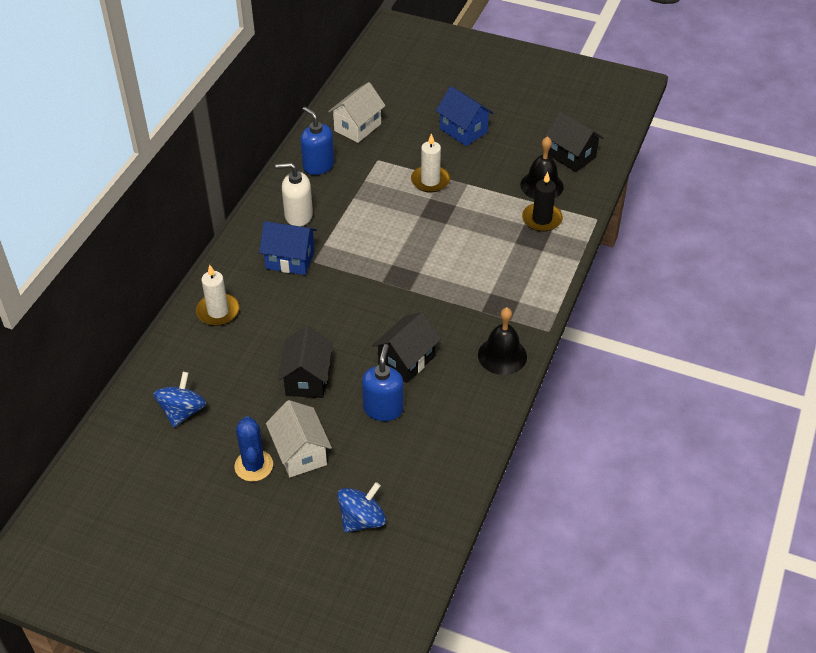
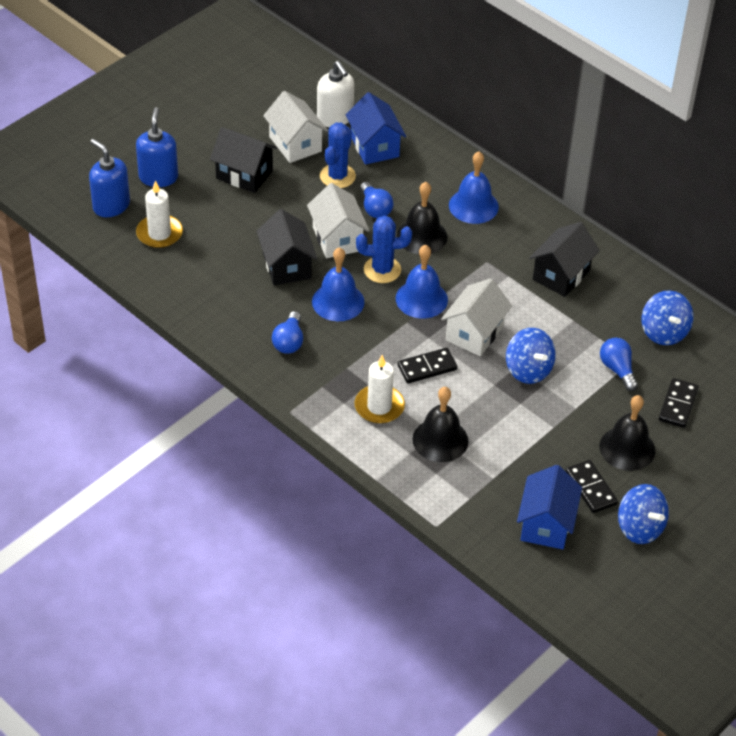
black bell: [478,307,527,375] [520,136,564,199] = 2 -> [397,182,448,254] [413,387,469,462] [600,395,655,471] = 3
black candle: [522,172,563,232] = 1 -> none = 0
black domino: none = 0 -> [397,348,458,384] [566,460,618,513] [659,378,699,428] = 3
blue bell: none = 0 -> [312,247,365,321] [396,245,448,319] [449,152,499,224] = 3
blue cactus: [235,416,273,482] = 1 -> [320,123,356,188] [356,216,412,283] = 2
blue light bulb: none = 0 -> [272,311,303,354] [360,182,393,218] [600,338,638,391] = 3
blue spinning top: [153,372,206,427] [337,482,386,533] = 2 -> [506,328,556,384] [618,484,669,544] [642,291,693,345] = 3
white house: [266,400,332,477] [328,82,386,143] = 2 -> [263,91,328,163] [307,183,369,258] [441,278,512,356] = 3

